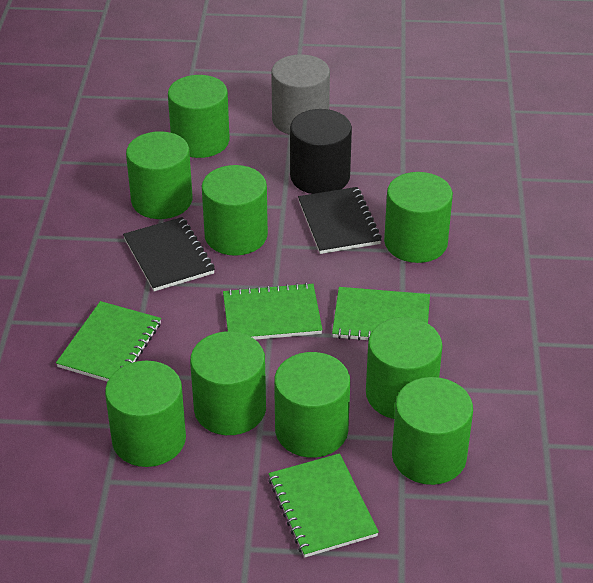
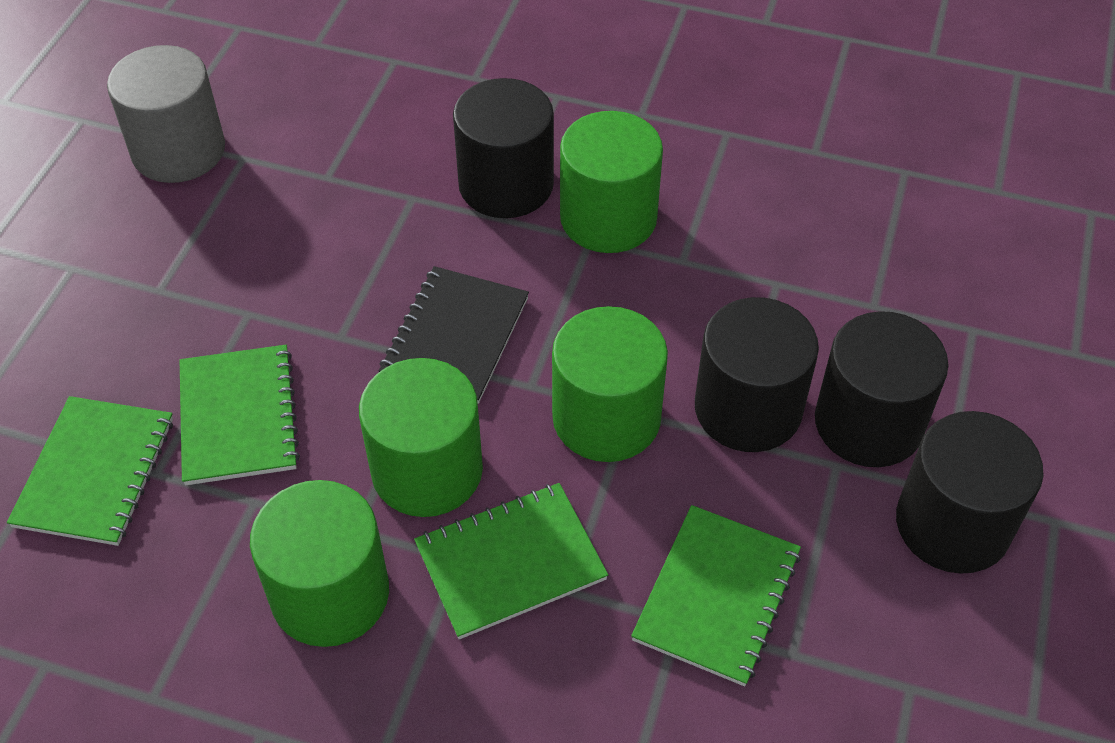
black cylinder: [290,109,352,194] = 1 -> [453,78,554,218] [695,297,819,452] [815,311,949,467] [896,411,1044,574] = 4
black notebook: [123,217,215,291] [298,187,382,254] = 2 -> [379,266,529,404] = 1
green cylinder: [105,361,186,467] [126,131,192,219] [168,75,229,158] [190,331,266,435] [202,165,268,256] [274,352,350,458] [366,317,443,419] [384,172,453,263] [392,377,473,485] = 9 -> [250,480,389,647] [359,358,483,517] [552,306,668,462] [560,111,663,253] = 4

